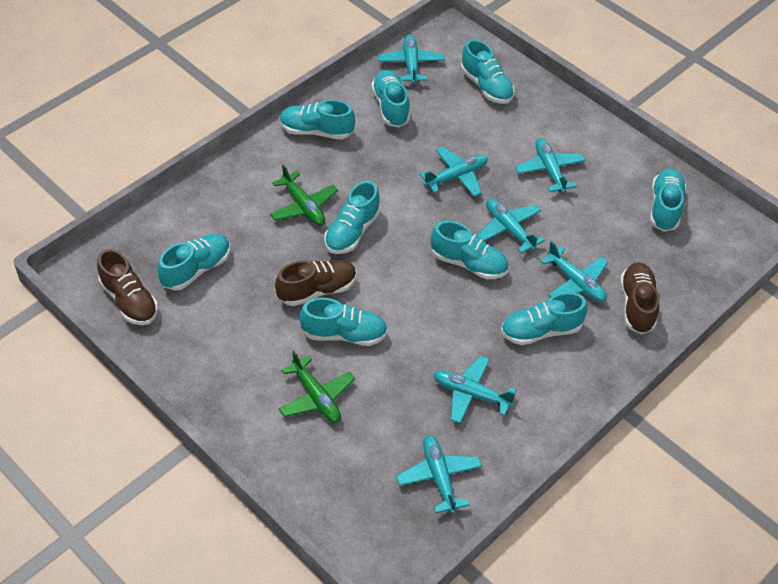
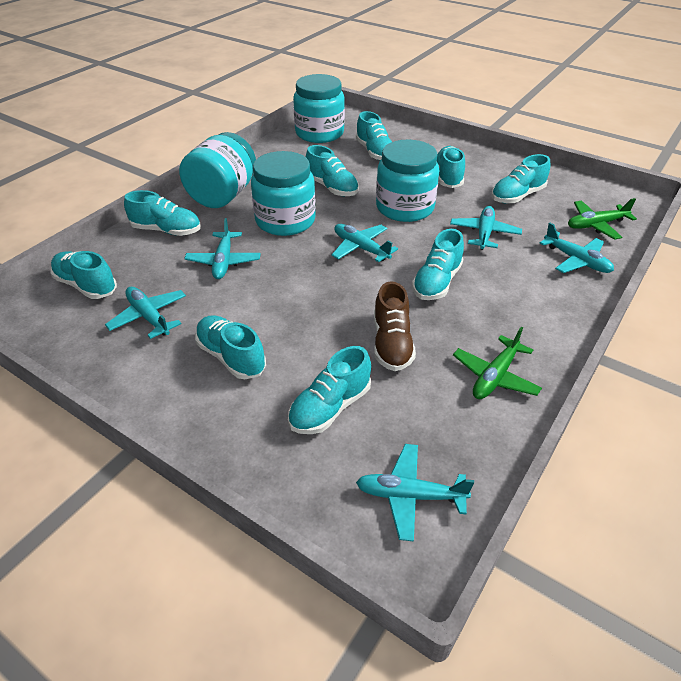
brown shoe: [97,249,158,325] [275,260,356,306] [620,262,659,334] = 3 -> [374,281,416,371] = 1
turquoise jar: none = 0 -> [179,132,256,208] [251,151,316,236] [293,74,345,143] [376,140,439,222] = 4
turquoise plane: [378,34,445,84] [396,435,482,514] [419,147,488,197] [433,356,516,423] [477,198,545,253] [515,138,585,193] [540,241,608,302] = 7 -> [105,287,186,339] [184,218,261,279] [332,224,398,262] [356,444,474,542] [450,206,522,250] [539,222,614,273] = 6

